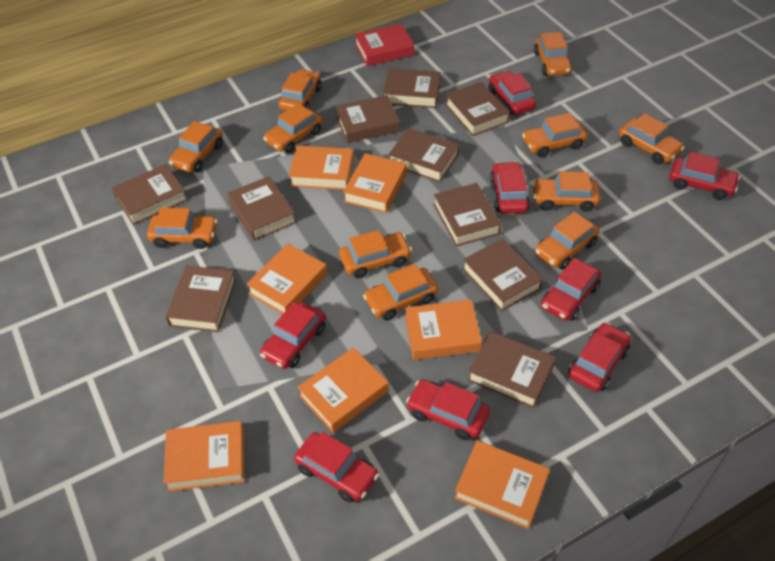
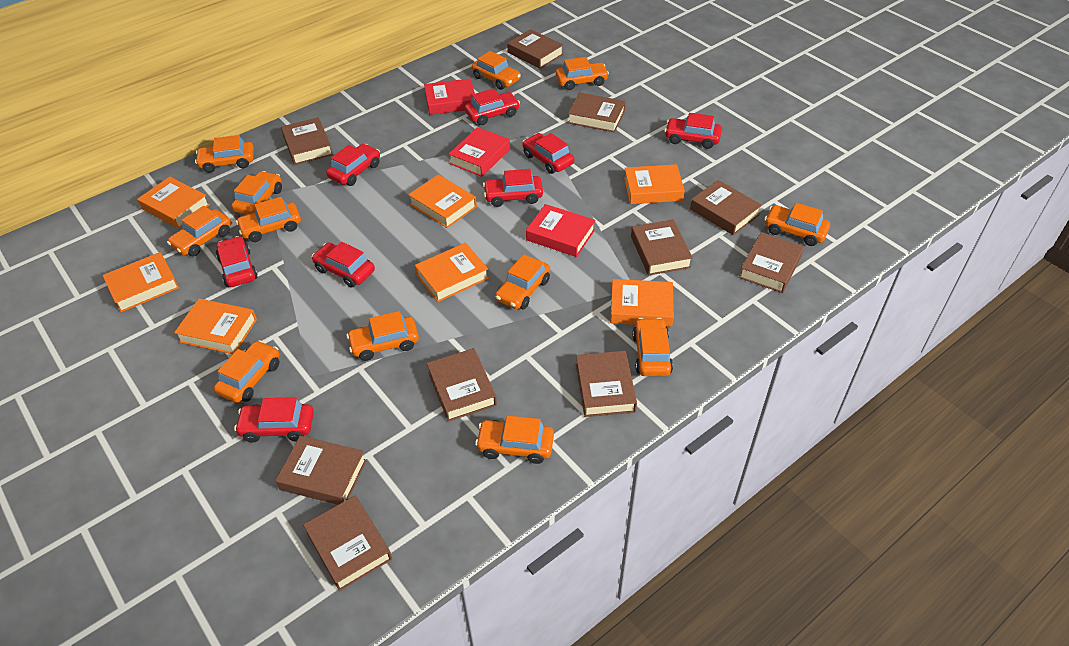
orange car: [147,208,218,249] [169,121,223,172] [263,103,323,153] [279,69,322,111] [339,230,412,278] [363,264,438,321] [522,113,587,157] [532,171,601,212] [534,32,572,76] [535,212,599,269] [619,113,685,164] = 11 -> [167,206,231,256] [195,135,254,173] [214,340,279,403] [231,171,282,215] [236,197,301,242] [346,311,419,361] [472,51,521,90] [475,416,554,464] [495,254,550,310] [556,57,609,90] [632,318,673,376] [764,203,830,246] = 12
red book: [354,24,414,66] = 1 -> [424,78,475,115] [448,127,510,177] [526,204,595,257] = 3

